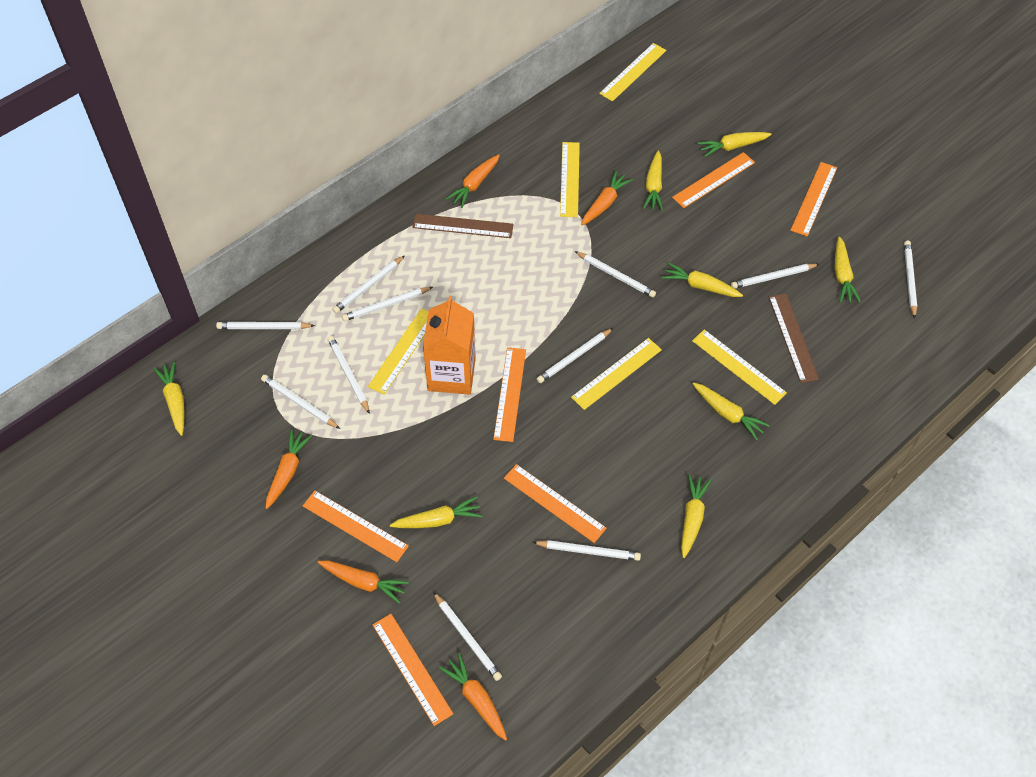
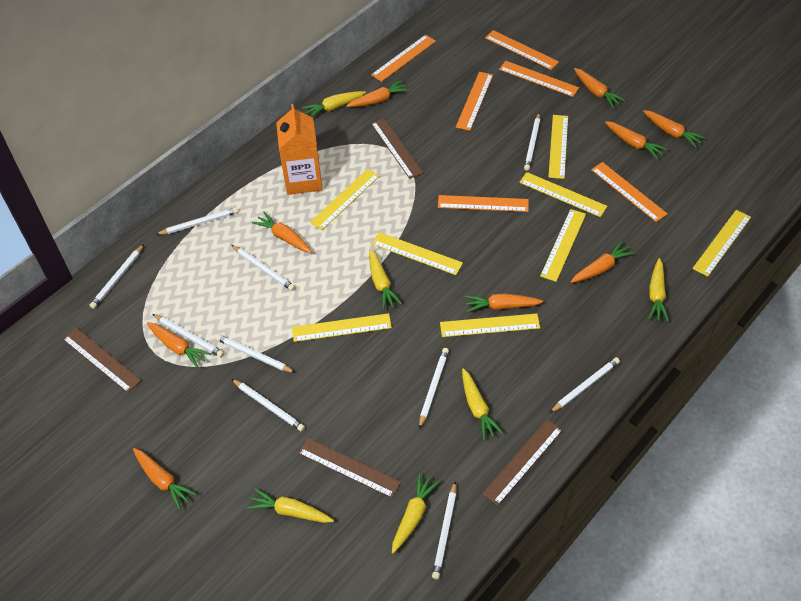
brown ruler: [412,214,514,238] [769,294,819,383] = 2 -> [63,328,141,393] [298,438,401,498] [371,118,423,179] [482,419,563,506] = 4
orange carrot: [266,429,312,509] [318,561,409,604] [439,653,507,741] [446,154,500,208] [581,171,633,226] = 5 -> [133,448,197,510] [147,322,211,369] [252,211,312,253] [346,80,410,107] [465,294,543,312] [570,241,635,283] [574,68,626,109] [605,121,667,160] [643,110,706,148] = 9
white pencil: [216,322,315,329] [261,375,340,429] [328,336,370,414] [332,256,404,313] [342,287,433,321] [433,592,502,681] [532,540,641,561] [537,328,613,383] [575,251,656,298] [731,264,819,289] [904,241,917,319] = 11 -> [90,244,144,309] [152,314,224,357] [155,207,238,235] [216,334,295,373] [231,245,295,291] [232,379,305,431] [419,348,449,429] [432,481,456,579] [524,113,540,171] [550,357,620,413] = 10
yellow carrot: [153,361,185,436] [390,496,482,528] [643,151,663,211] [662,262,743,297] [681,474,711,558] [693,382,770,440] [698,132,772,157] [835,237,861,303] = 8 -> [247,488,334,523] [302,91,366,117] [369,249,402,310] [392,473,440,554] [462,368,504,441] [648,258,669,322] = 6
yellow ruler: [368,308,428,395] [560,142,580,217] [571,338,662,410] [599,43,666,101] [692,329,787,405] = 5 -> [292,313,392,342] [310,169,380,230] [372,232,463,275] [440,313,540,337] [519,172,607,217] [540,209,586,282] [548,115,568,179] [692,210,751,277] = 8

